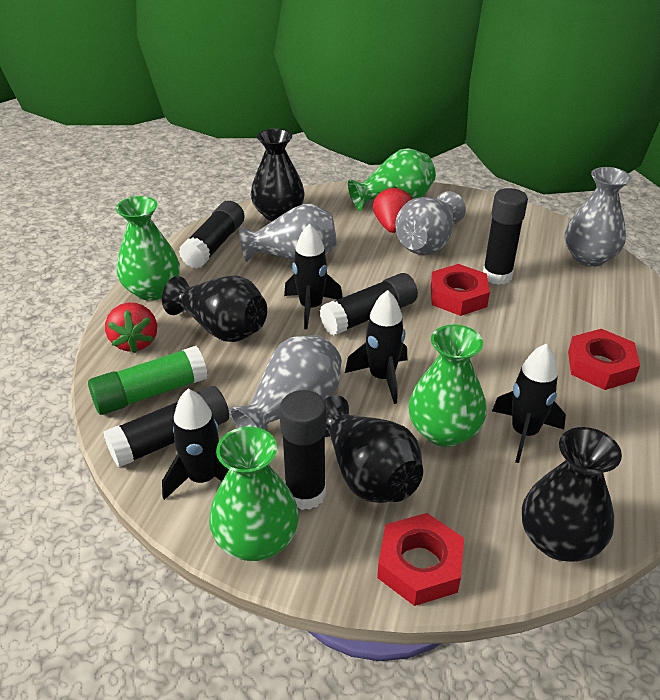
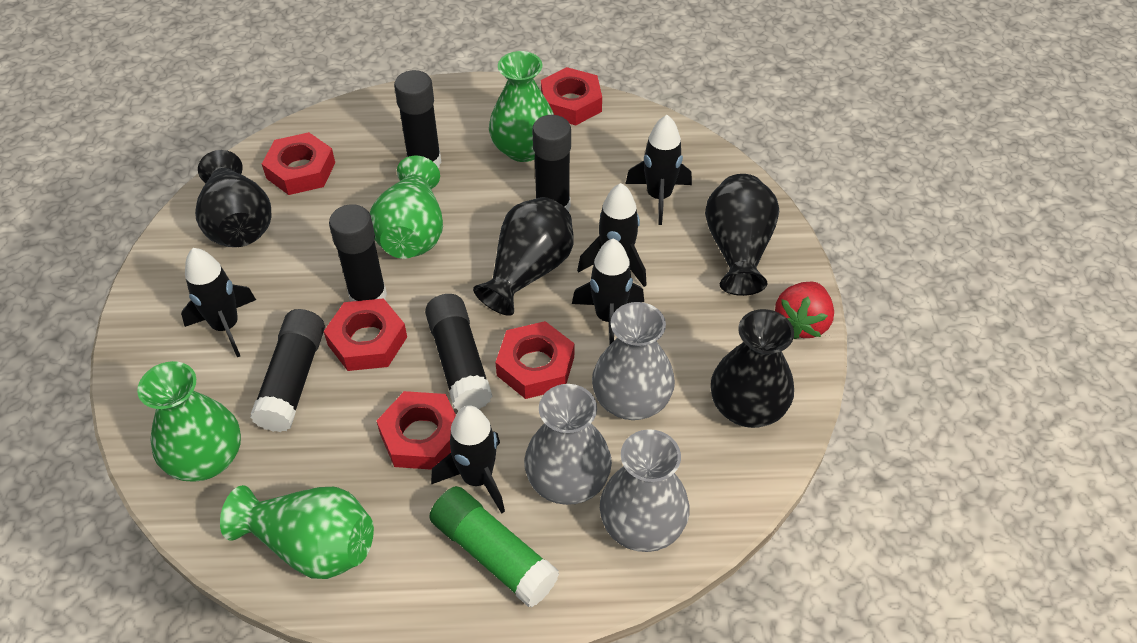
black rocket: [162,389,229,500] [284,223,343,329] [345,290,407,404] [492,344,566,463] = 4 -> [181,248,256,357] [431,405,505,514] [572,239,644,344] [577,183,647,287] [625,115,692,225] = 5
grey vase: [229,335,342,430] [239,204,337,262] [395,191,466,255] [565,167,631,267] = 4 -> [524,384,612,505] [592,302,675,420] [600,429,690,552] = 3
red nut: [377,513,464,606] [431,264,490,316] [568,329,640,390] = 3 -> [262,132,335,195] [324,298,407,371] [377,391,456,470] [495,321,574,399] [541,67,602,125] = 5
red strawberry: [105,303,157,353] [373,186,412,233] = 2 -> [775,281,834,339] = 1

